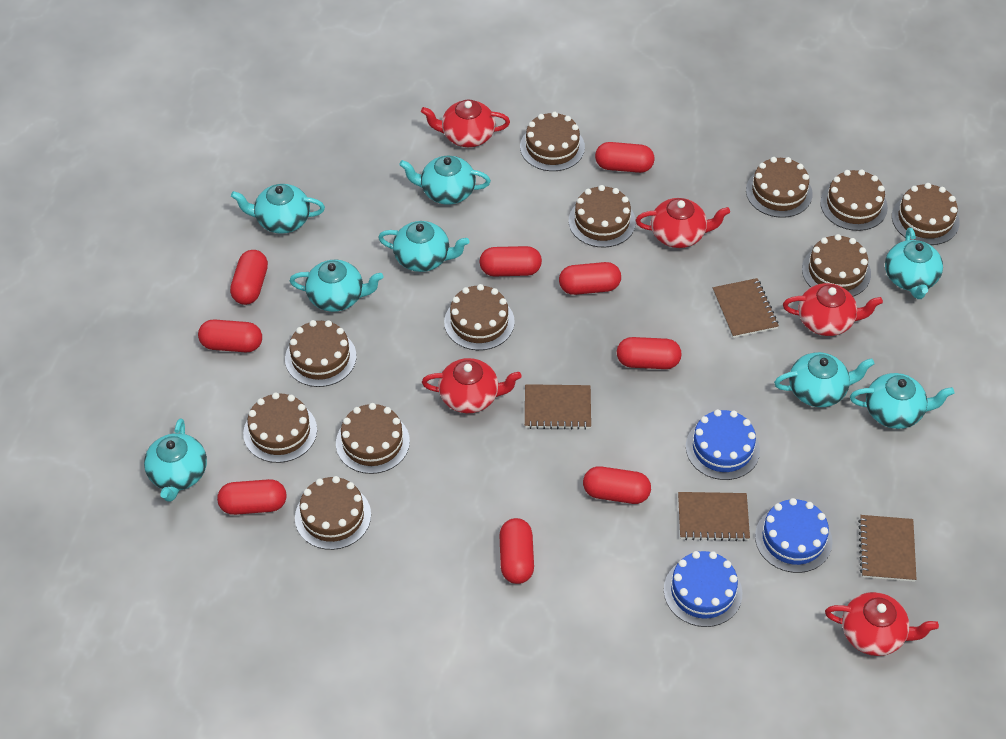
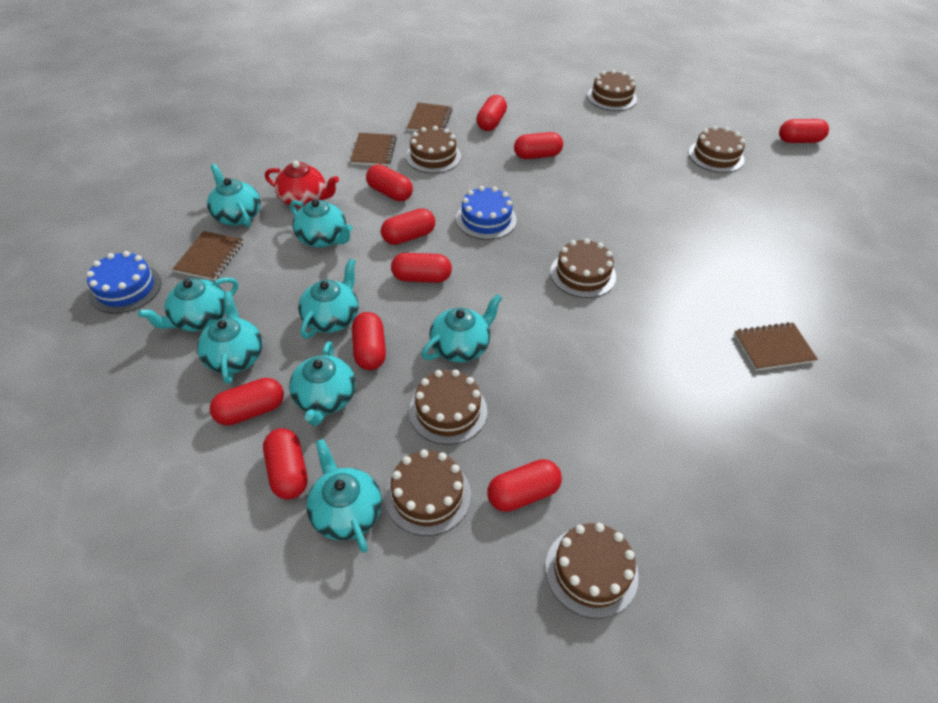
blue cake: [664,551,742,627] [686,409,760,480] [755,498,832,573] = 3 -> [86,251,162,314] [456,186,517,240] = 2
brown cake: [243,392,317,463] [285,320,357,387] [295,476,371,550] [336,403,410,474] [444,284,515,350] [520,112,585,171] [569,185,636,248] [746,157,813,218] [802,234,871,296] [820,169,888,231] [892,183,960,245] = 11 -> [384,449,471,536] [406,126,461,173] [409,369,487,445] [545,523,639,619] [550,238,616,298] [587,70,637,111] [689,126,745,173] = 7
red capsule: [198,319,262,352] [217,479,287,515] [230,250,268,305] [480,246,542,276] [499,518,534,584] [559,262,621,295] [583,466,651,504] [595,142,655,173] [617,337,682,369] = 9 -> [210,378,284,426] [263,428,308,500] [352,312,386,370] [366,164,413,201] [381,208,435,245] [391,253,452,283] [476,95,507,131] [487,459,562,512] [514,132,563,159] [779,119,829,143] = 10
red teapot: [421,99,510,147] [422,358,522,413] [636,198,730,248] [783,283,883,336] [825,592,939,656] = 5 -> [265,161,339,208] = 1

